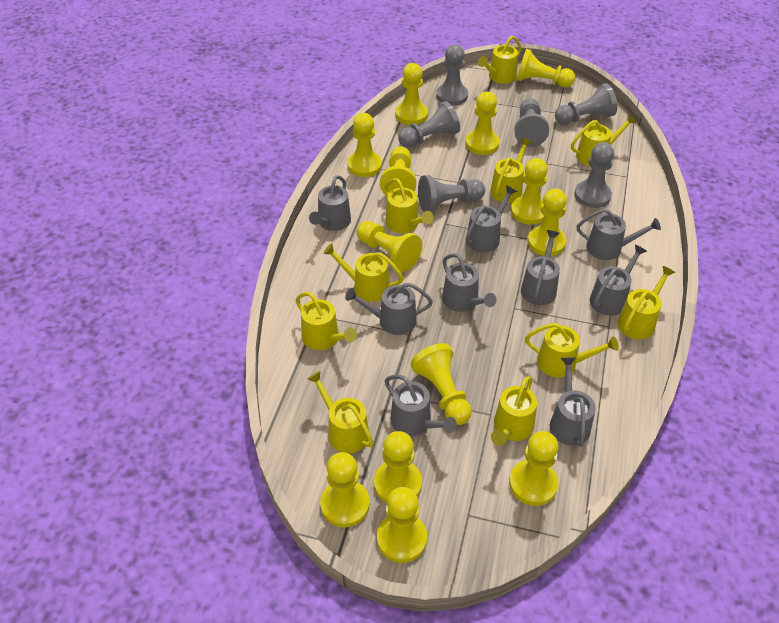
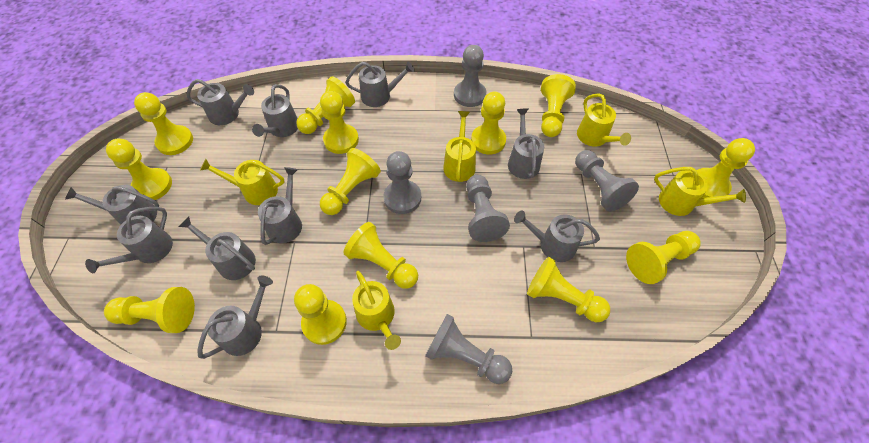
grey pawn: [398,101,460,148] [418,175,485,212] [436,44,468,105] [514,98,549,147] [555,83,617,125] [574,142,614,208] = 6 -> [383,151,421,214] [425,314,512,384] [454,45,486,107] [466,175,510,242] [575,150,639,212] = 5
grey watering can: [309,175,351,231] [345,282,433,335] [385,375,457,436] [442,253,497,312] [465,185,517,252] [521,230,560,305] [550,357,596,447] [577,209,661,260] [590,245,647,316] = 9 -> [65,185,159,225] [85,207,173,273] [178,217,256,280] [187,79,254,125] [197,276,273,359] [252,84,298,137] [258,167,302,245] [345,62,415,107] [508,108,544,179] [514,210,600,262] = 10
yellow watering can: [296,292,357,350] [307,371,374,453] [323,243,404,302] [385,178,433,233] [478,36,522,84] [490,138,532,203] [491,376,537,446] [525,323,619,378] [571,114,636,166] [617,266,675,340] = 10 -> [200,159,284,205] [352,271,401,350] [443,111,476,182] [577,93,631,146] [654,167,746,216] = 5

